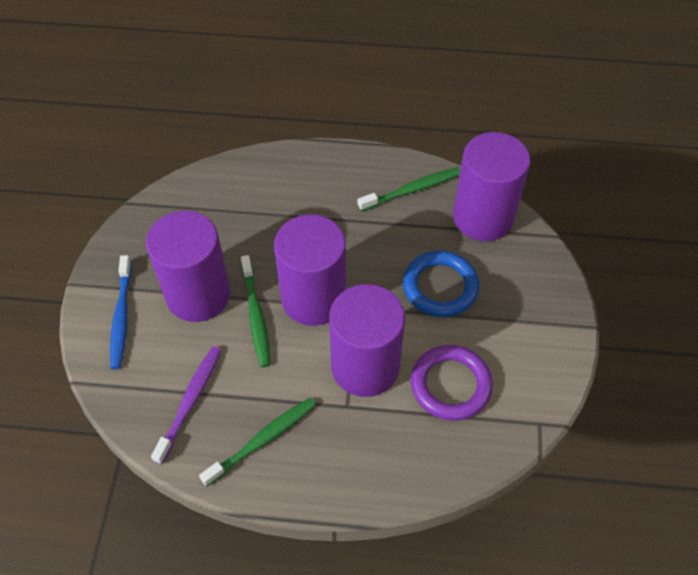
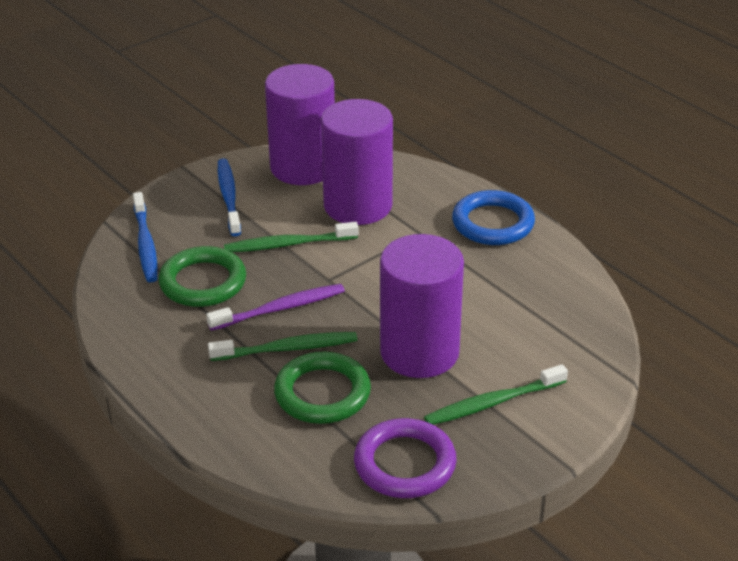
blue toothbrush: [110,255,132,369] = 1 -> [133,192,158,283] [218,158,241,236] = 2
green ring: none = 0 -> [159,246,246,307] [274,352,371,424] = 2
purple cylinder: [146,211,231,322] [274,214,346,326] [329,284,405,397] [453,132,530,241] = 4 -> [265,64,335,185] [321,99,393,225] [380,234,464,378] = 3

